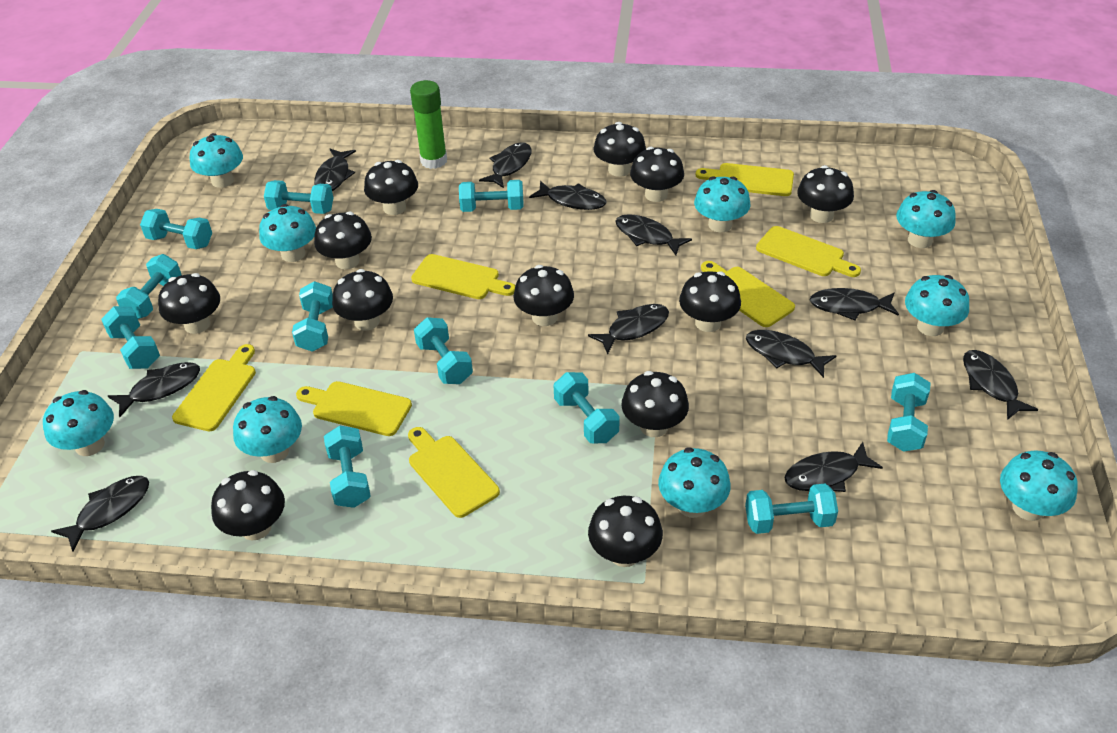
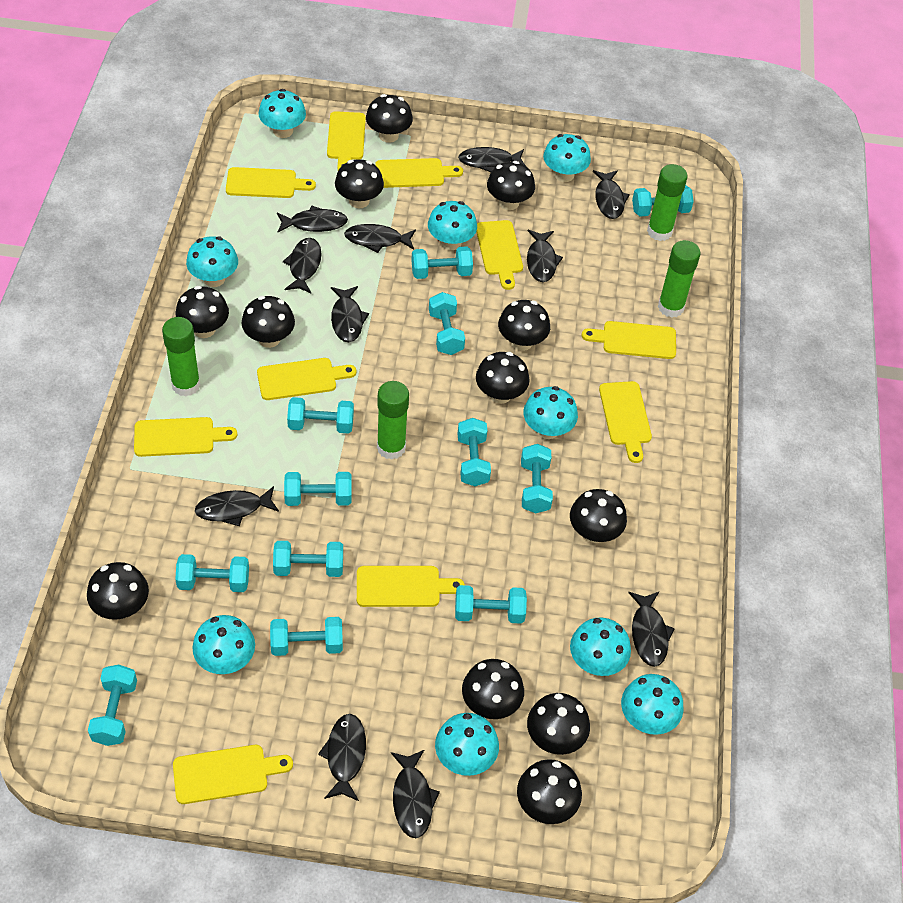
green glue stick: [410,80,447,169] = 1 -> [162,317,200,397] [377,381,409,460] [647,164,688,241] [658,240,700,318] = 4
turquoise dumbbell: [101,306,160,369] [116,254,181,319] [140,209,212,249] [264,180,334,214] [292,281,333,352] [324,426,371,508] [414,317,473,384] [459,180,524,212] [554,372,620,443] [745,484,838,534] [887,373,930,452] = 11 -> [88,665,137,746] [175,554,249,592] [270,617,343,656] [273,541,343,577] [284,472,352,506] [287,397,354,434] [411,246,473,279] [429,292,465,355] [455,585,527,624] [458,418,491,486] [521,444,553,513] [632,185,694,217] = 12
yellow cutting board: [172,344,256,431] [296,381,412,436] [408,427,500,518] [411,254,515,299] [696,163,794,196] [701,261,795,327] [756,226,861,277] = 7 -> [134,417,237,457] [173,745,293,804] [226,167,316,198] [257,358,356,400] [327,111,366,171] [357,566,465,607] [375,158,463,188] [476,220,523,290] [582,321,676,359] [599,381,652,463] = 10

